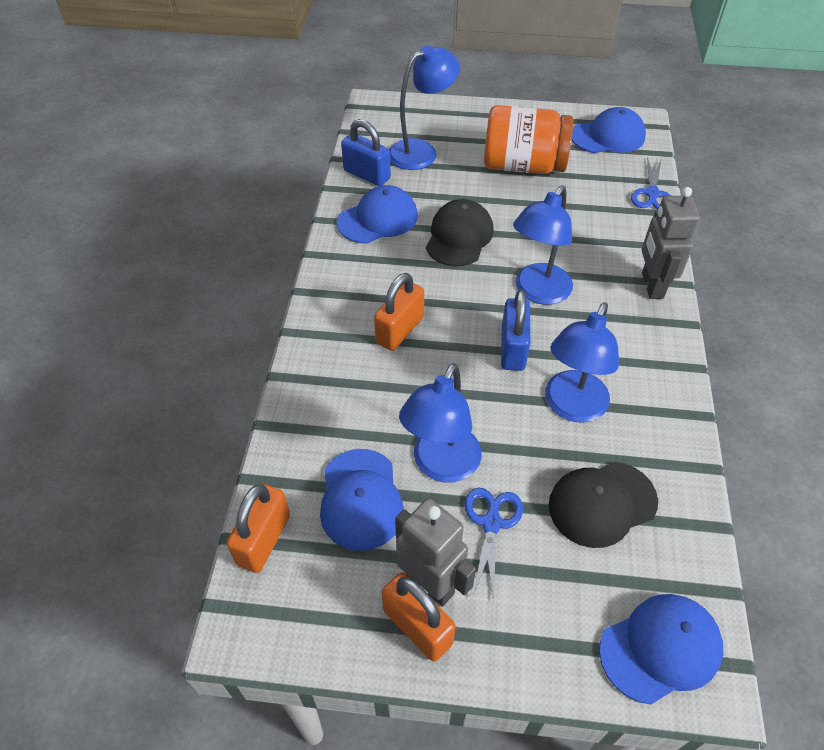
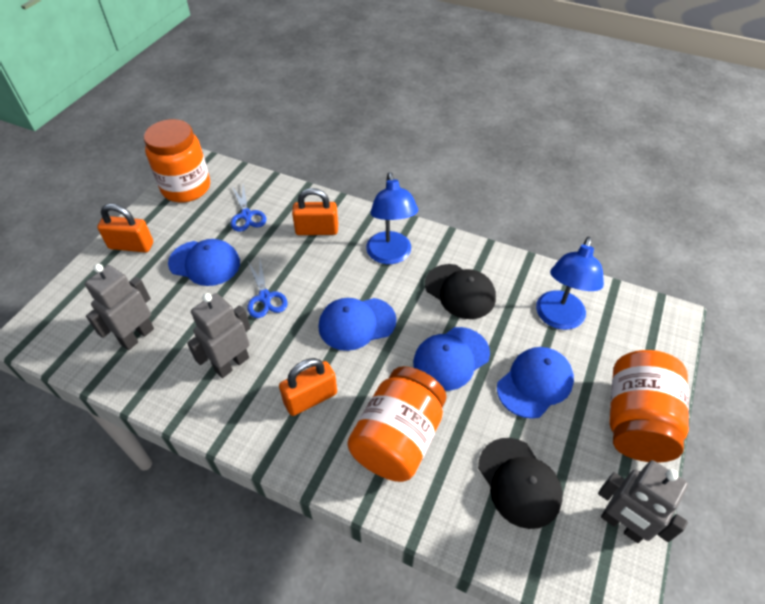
blue lamp: [389,45,460,170] [399,363,482,483] [513,185,573,305] [545,302,619,423] = 4 -> [366,172,418,264] [536,237,604,330] = 2
blue padlock: [341,119,391,186] [501,290,530,371] = 2 -> none = 0
grey robot: [395,498,476,607] [642,187,700,299] = 2 -> [85,264,154,350] [187,293,251,378] [598,460,688,543] = 3
orange jar: [484,105,573,174] = 1 -> [144,119,210,202] [347,366,446,482] [609,350,689,463] = 3

